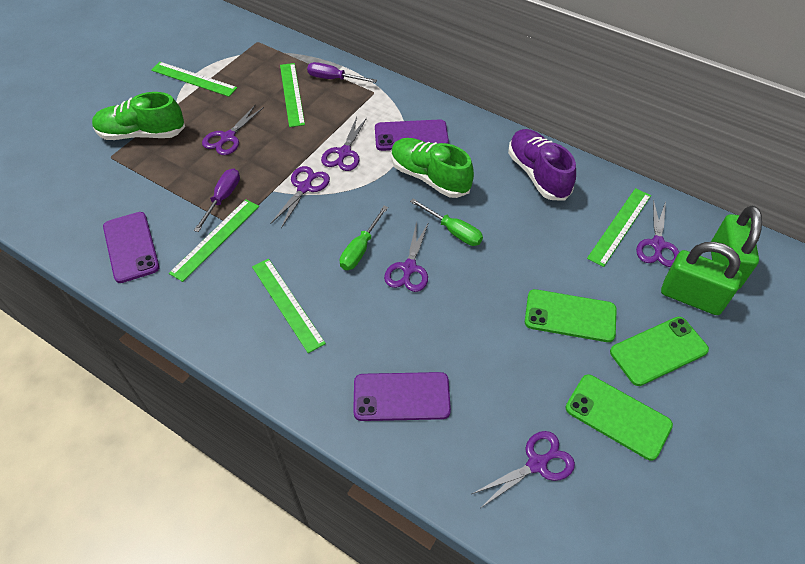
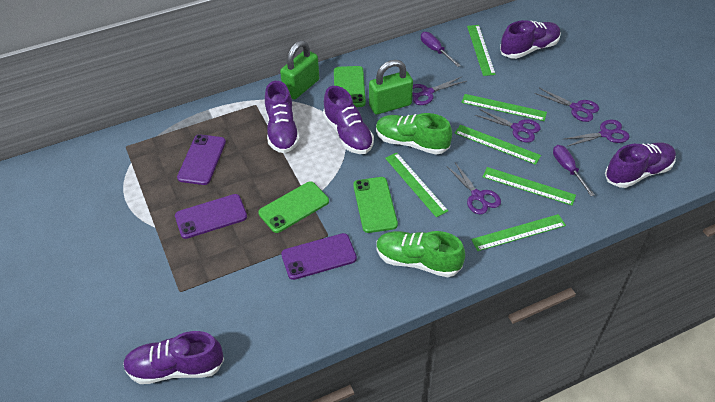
green ruler: [151,62,237,97] [169,199,259,282] [252,259,326,353] [280,63,305,127] [587,188,651,267] = 5 -> [385,153,448,217] [455,125,541,165] [461,94,547,121] [467,25,496,76] [471,214,566,251] [483,167,576,205] = 6
green screwdriver: [340,206,388,270] [410,198,483,246] = 2 -> none = 0
purple scissors: [202,104,264,155] [270,166,330,228] [321,117,367,171] [384,222,429,292] [472,431,575,508] [636,199,679,267] = 6 -> [412,77,467,105] [447,163,501,214] [475,109,541,143] [535,88,599,122] [565,120,629,146] = 5
purple shoe: [508,129,576,200] = 1 -> [123,331,224,384] [265,81,300,153] [323,86,374,154] [500,20,561,59] [605,142,676,188] = 5

